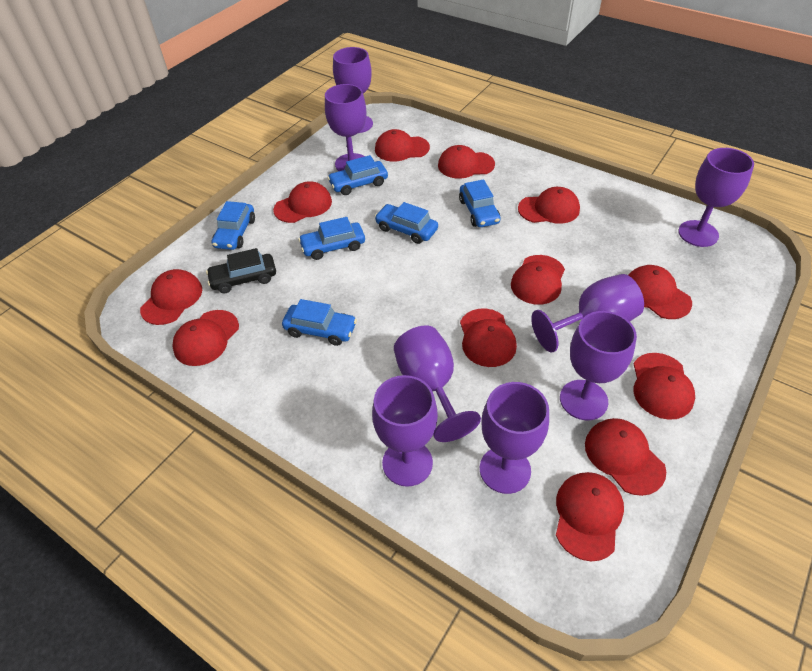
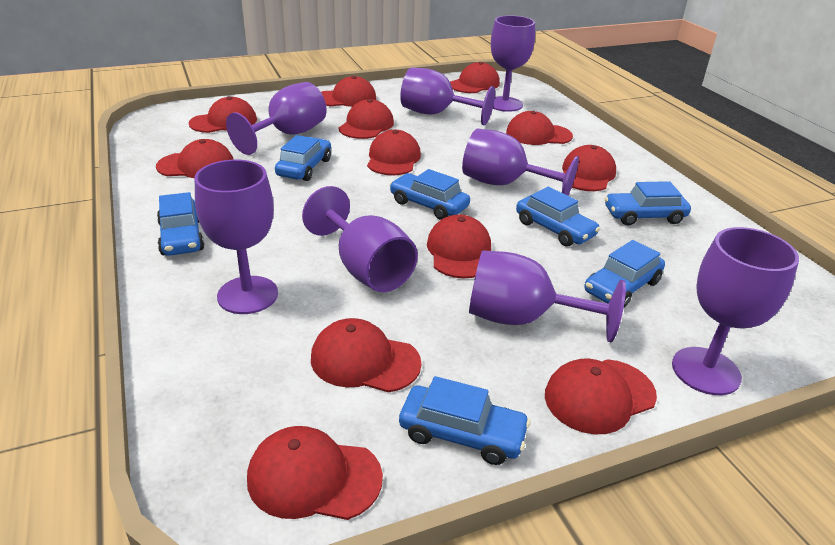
black car: [206,248,276,293] = 1 -> none = 0
blue car: [212,201,255,250] [282,299,357,346] [298,217,365,260] [327,155,388,195] [375,202,438,244] [459,179,501,227] = 6 -> [157,192,205,256] [275,135,331,181] [390,169,470,220] [399,376,530,465] [516,187,600,246] [584,240,665,308] [605,181,691,226] = 7

